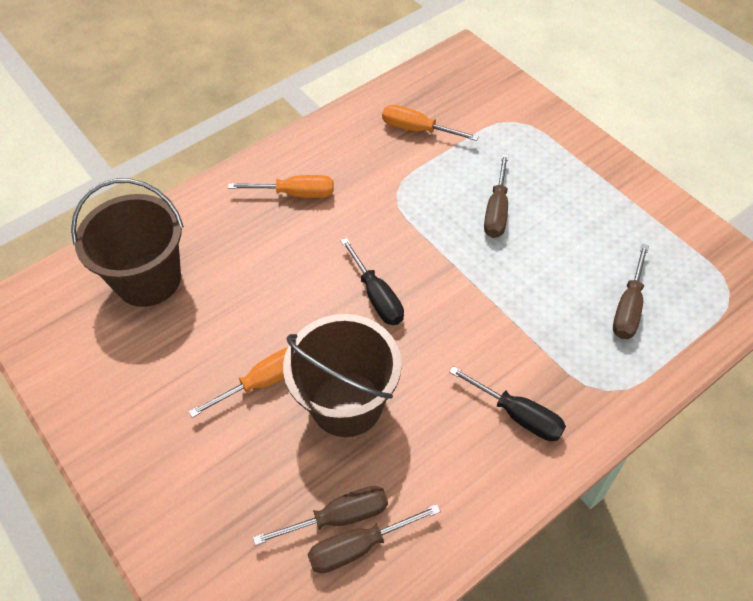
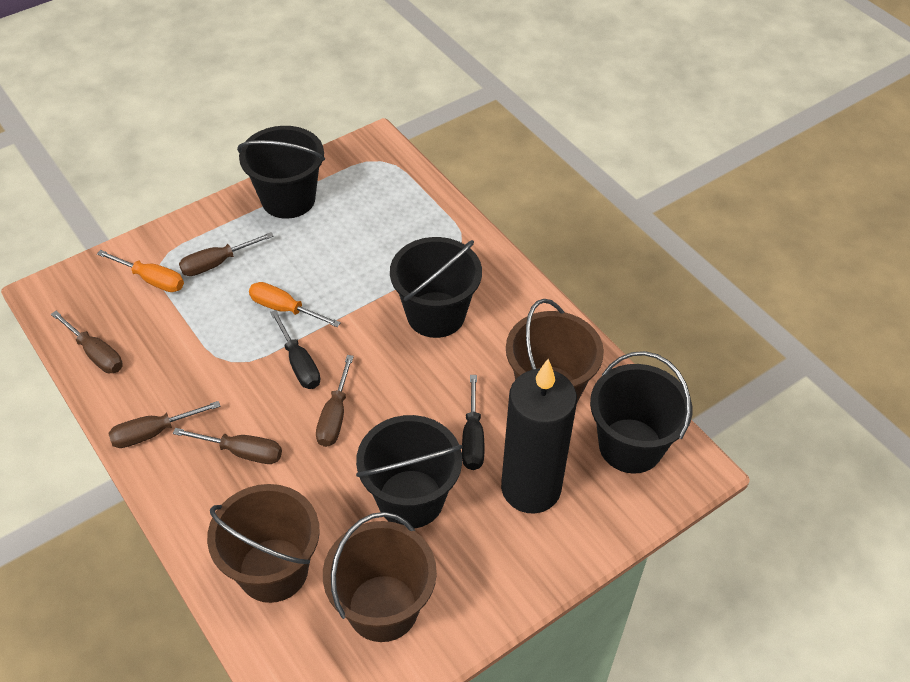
black bucket: none = 0 -> [237,126,325,219] [356,415,463,528] [390,237,482,338] [590,351,693,473] = 4
black candle: none = 0 -> [501,359,577,514] = 1
brown bucket: [71,178,184,307] [283,314,402,437] = 2 -> [207,484,320,603] [323,512,437,642] [506,299,604,403] = 3
brown screwdriver: [253,486,388,546] [307,504,441,573] [484,154,509,238] [613,244,649,339] = 4 -> [51,311,123,373] [109,401,221,448] [173,428,282,464] [179,232,274,276] [316,355,354,447] = 5
orange screwdriver: [189,347,288,418] [228,175,334,198] [382,105,479,141] = 3 -> [97,250,184,292] [249,282,341,327] = 2

